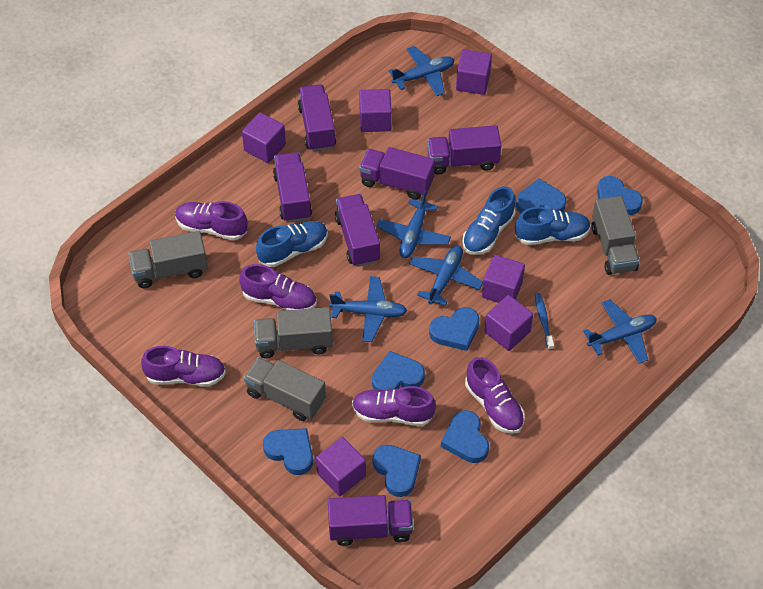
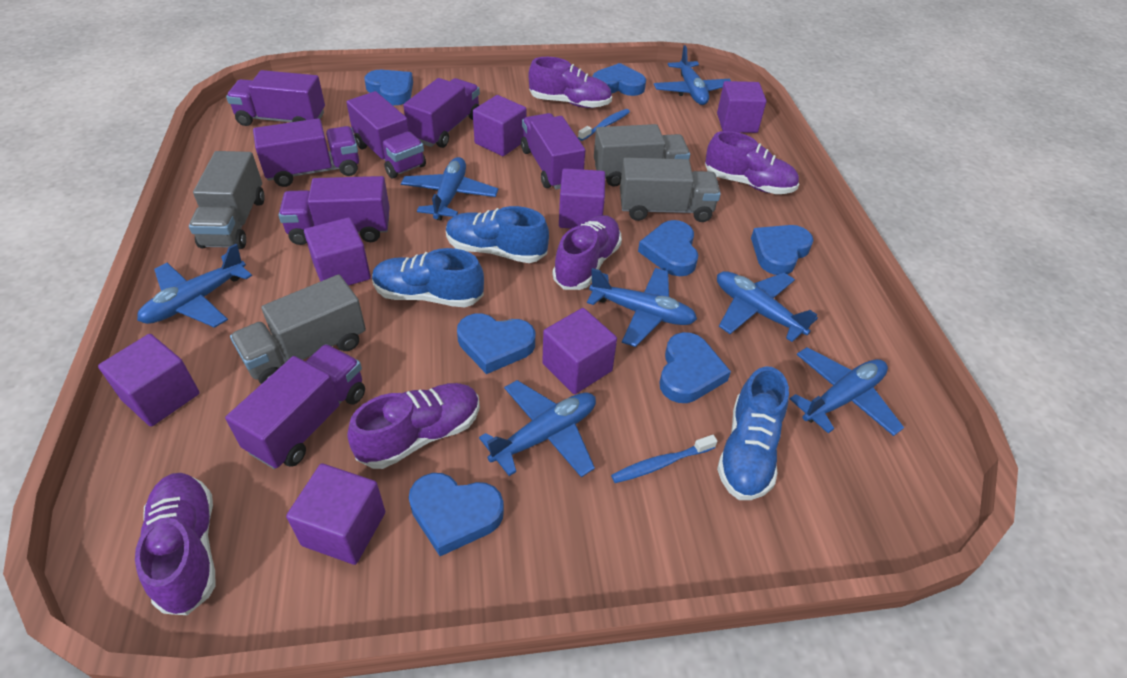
blue plane: [330,276,407,342] [376,190,451,258] [389,46,454,96] [409,246,483,306] [583,299,657,364] = 5 -> [137,244,252,328] [401,157,498,221] [479,380,596,477] [587,268,697,347] [654,45,731,105] [717,271,818,342] [790,347,904,436] = 7
blue toothbrush: [535,293,554,350] = 1 -> [578,109,630,141] [611,435,718,483] = 2
purple cube: [242,112,286,163] [316,437,366,496] [359,89,392,132] [456,49,492,95] [482,255,525,303] [485,295,533,351] = 6 -> [98,334,200,426] [286,463,385,565] [304,217,371,286] [473,95,527,156] [542,308,617,394] [559,168,605,229] [717,81,767,133] = 7
purple truck: [273,152,312,223] [298,84,336,151] [328,495,413,546] [335,194,380,267] [359,147,435,200] [427,125,501,175] = 6 -> [225,344,365,469] [226,70,325,126] [253,118,359,187] [278,176,390,245] [346,91,426,178] [403,78,480,148] [521,113,585,189] = 7

